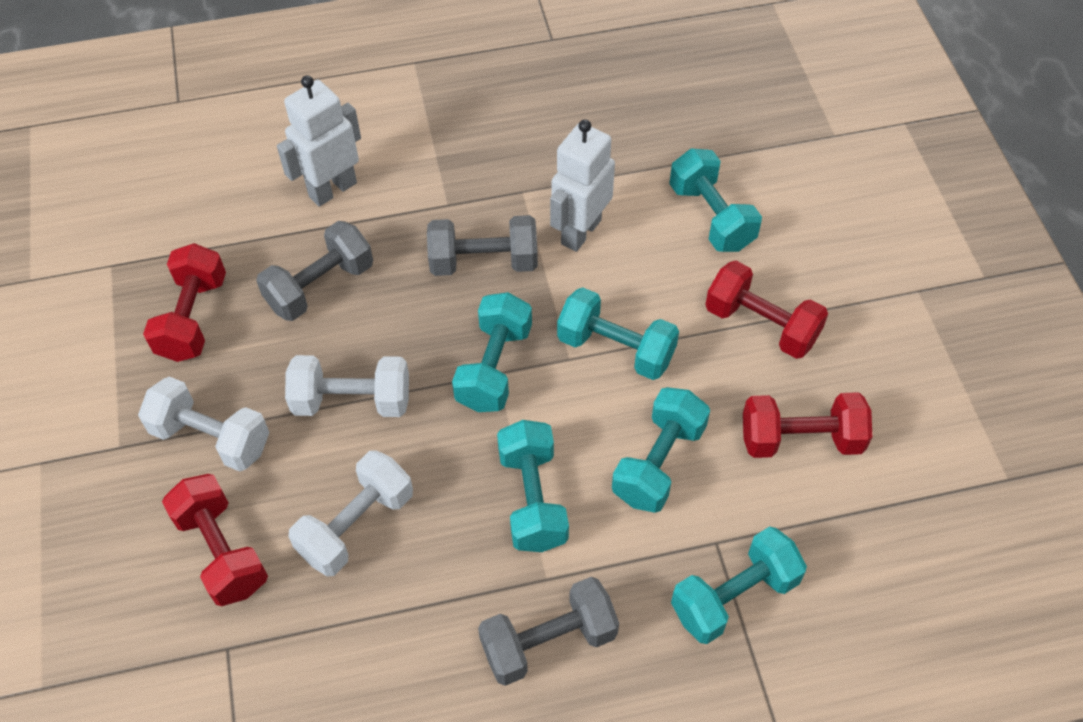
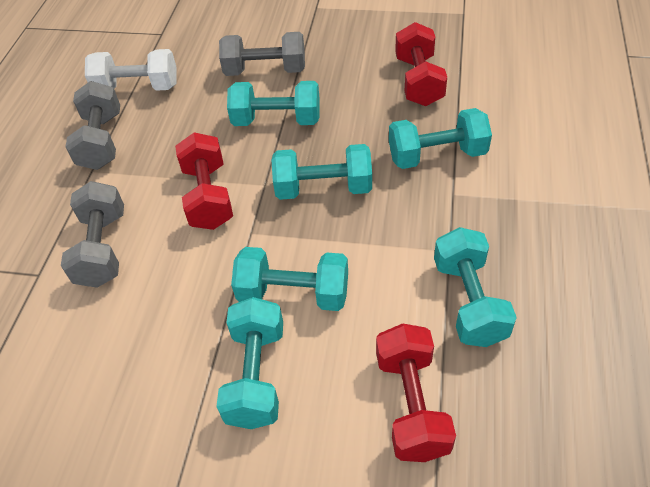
red dumbbell: [143,243,226,362] [162,474,268,606] [705,261,828,359] [743,392,872,458] = 4 -> [175,132,233,230] [376,323,456,462] [395,22,447,106] = 3
white dumbbell: [138,376,270,472] [285,355,409,417] [288,450,413,577] = 3 -> [85,49,177,91] = 1
white robot: [277,75,361,207] [550,119,615,252] = 2 -> none = 0

